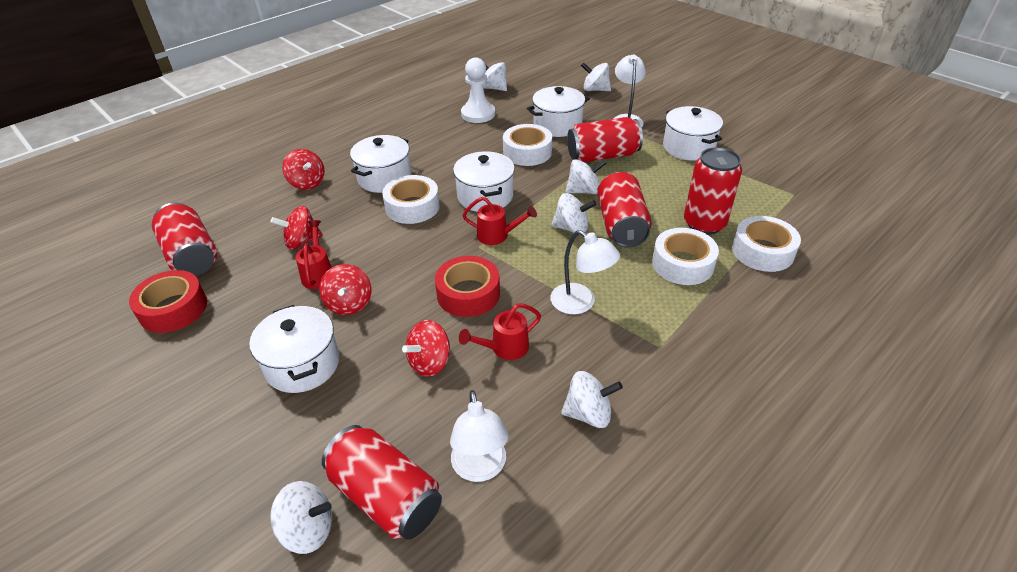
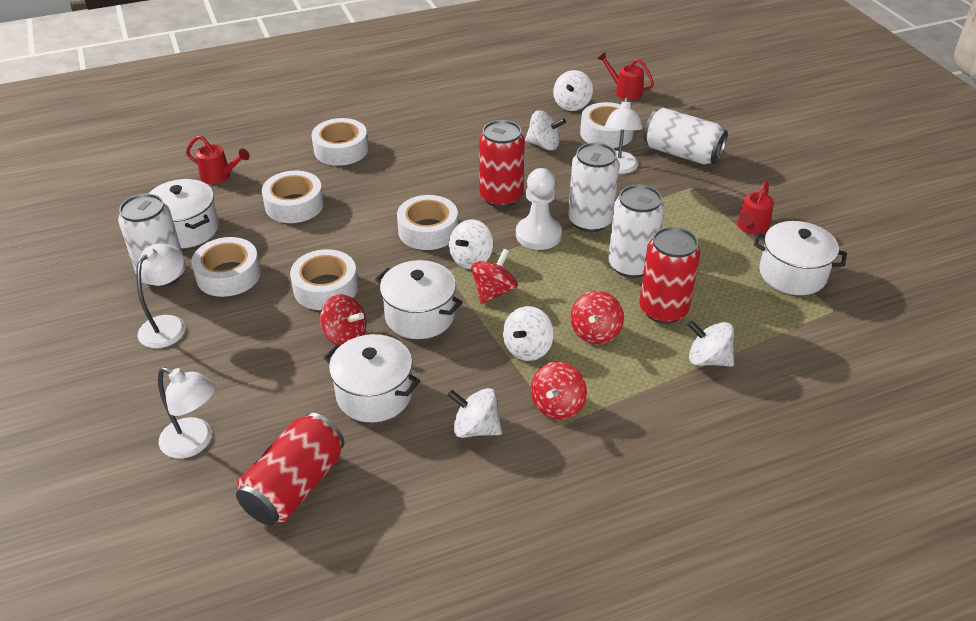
red can: [152,202,217,276] [322,425,442,540] [567,117,643,162] [597,172,652,248] [684,147,742,234] = 5 -> [236,413,345,525] [479,120,525,208] [639,227,700,324] = 3
red tape: [129,270,207,333] [435,256,500,317] = 2 -> none = 0
white can: none = 0 -> [118,194,186,288] [568,143,619,232] [608,185,664,278] [644,108,728,165] = 4
white pot: [249,305,340,393] [350,135,411,193] [453,152,515,212] [527,86,590,137] [663,106,723,161] = 5 -> [148,179,219,248] [324,334,420,422] [375,260,463,339] [754,221,847,295] = 4
white tape: [382,175,440,224] [503,124,552,166] [652,228,719,285] [732,216,801,272] = 4 -> [191,237,261,297] [262,171,324,223] [290,249,358,310] [312,118,368,166] [397,195,458,250] [580,102,634,148] = 6

